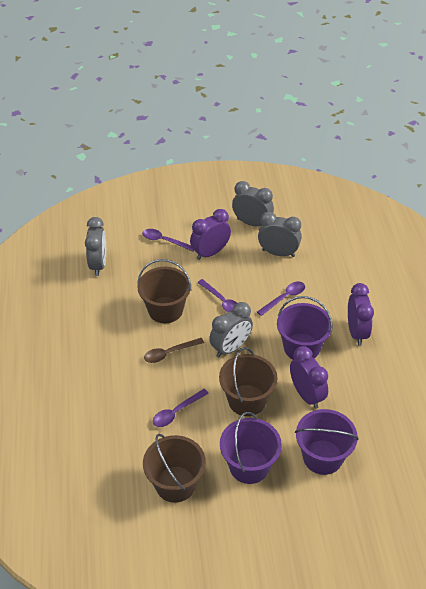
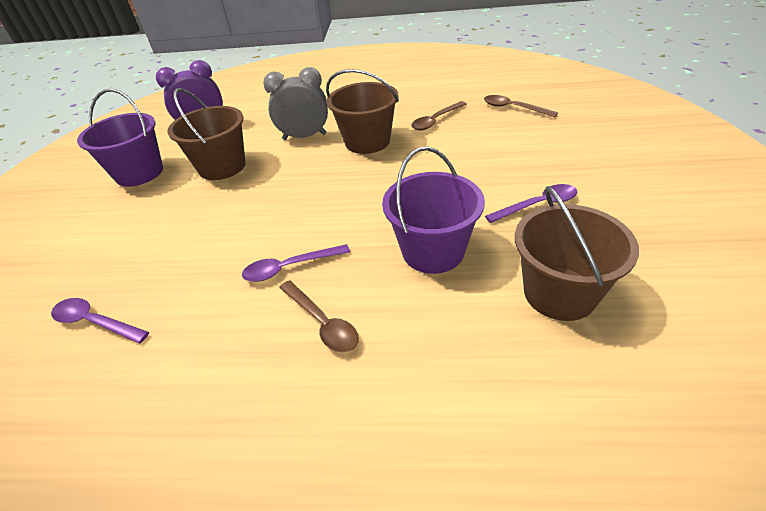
brown spoon: [144,338,204,363] = 1 -> [279,280,359,352] [411,101,467,130] [484,95,558,117] = 3
grey clock: [85,217,106,276] [209,302,253,357] [232,181,274,226] [258,212,302,257] = 4 -> [263,67,328,140] = 1
purple bucket: [220,412,282,484] [277,296,333,360] [295,409,359,475] = 3 -> [77,89,163,187] [382,147,485,274] = 2
purple clock: [190,209,231,260] [290,346,328,409] [348,283,374,346] = 3 -> [156,60,223,120] = 1
purple spoon: [142,229,194,252] [153,389,209,427] [198,279,237,312] [257,281,305,316] = 4 -> [51,298,149,343] [242,244,350,282] [485,184,577,223] = 3

